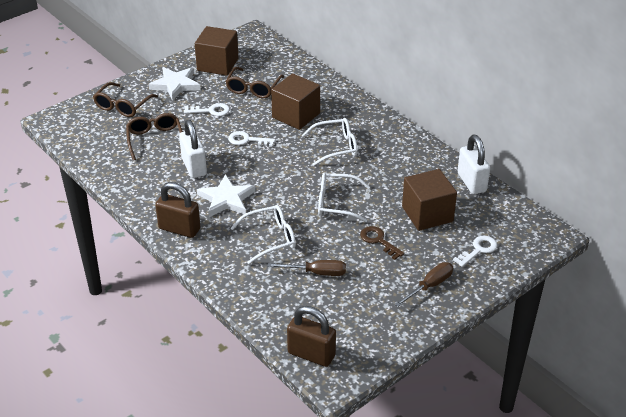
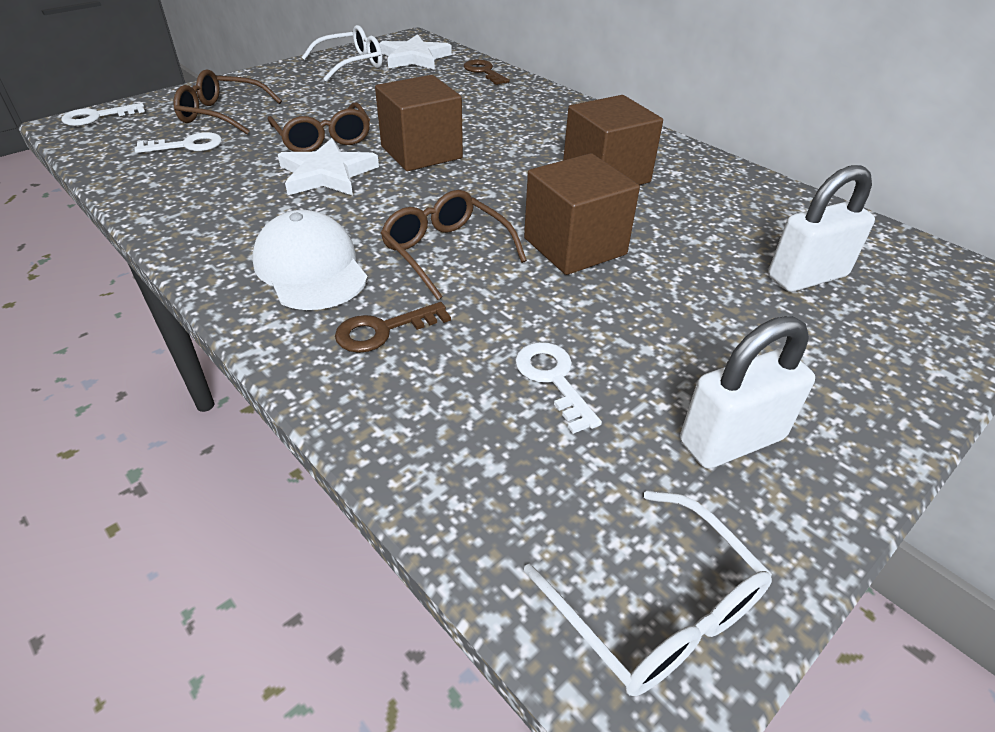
brown key: [360,226,404,260] = 1 -> [335,302,451,353] [464,59,510,85] = 2
brown padlock: [155,182,201,238] [287,306,336,367] = 2 -> none = 0
brown screwdriver: [267,260,346,276] [394,262,453,307] = 2 -> none = 0
white cap: none = 0 -> [252,210,368,310] = 1
white glasses: [231,205,296,264] [302,118,358,166] [318,173,370,222] = 3 -> [301,25,383,82] [524,490,772,696] = 2

